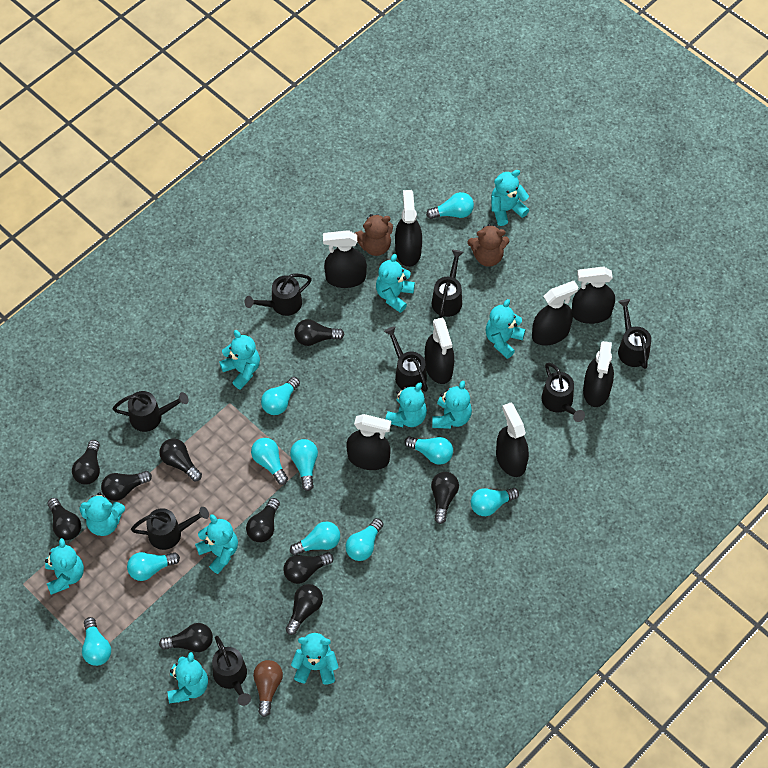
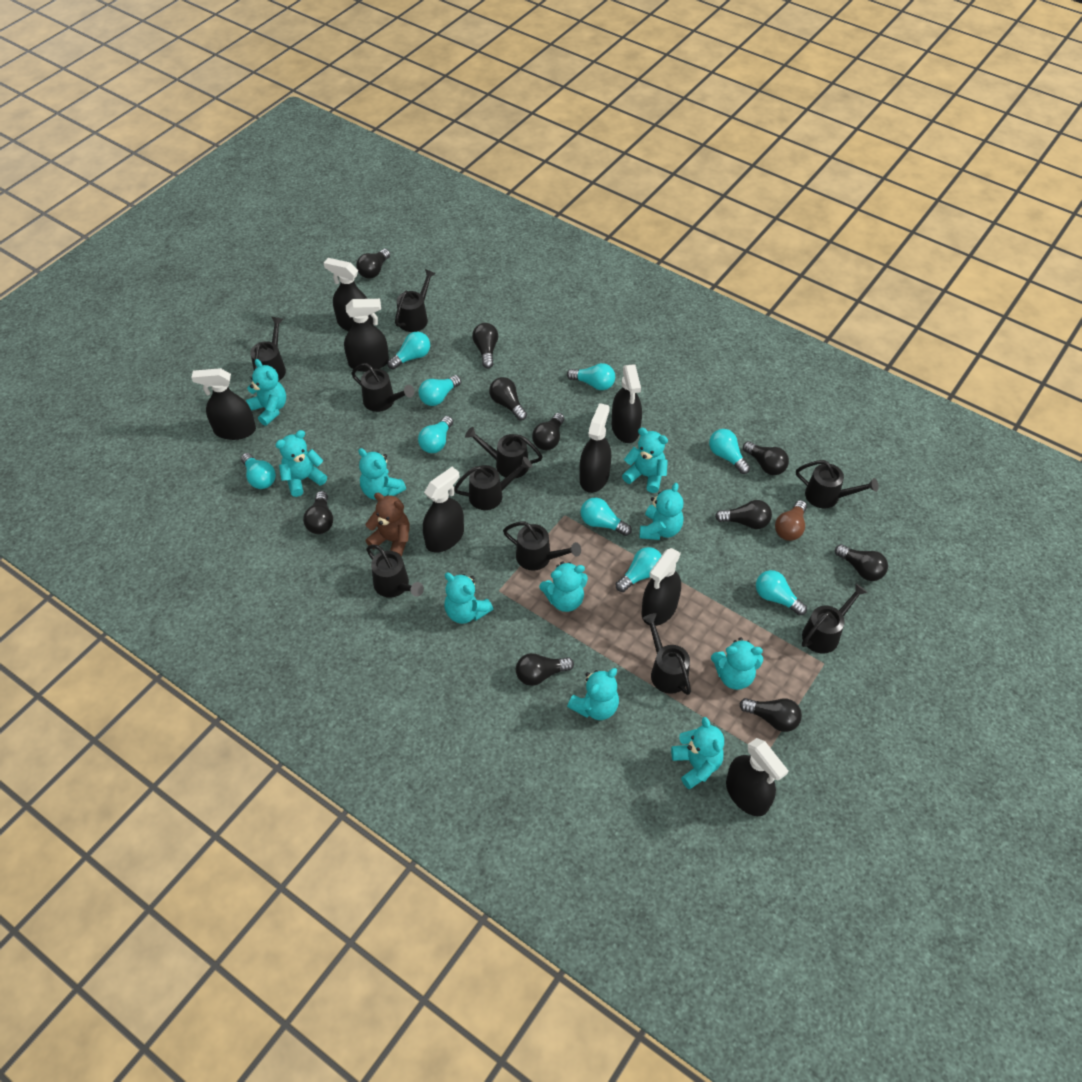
black watering can: [112,391,189,432] [131,507,209,550] [212,636,251,706] [245,273,312,316] [384,326,428,392] [432,250,464,318] [541,363,585,422] [618,299,651,369] = 8 -> [250,317,286,381] [351,363,415,412] [366,545,424,598] [395,269,436,332] [454,457,532,510] [465,427,543,478] [503,522,581,571] [642,613,691,695] [796,460,879,508] [802,584,868,654] = 10
brown teddy bear: [355,214,393,256] [468,224,509,267] = 2 -> [365,493,410,557] = 1
turquoise light bulb: [82,617,111,666] [127,552,180,581] [251,438,288,485] [261,377,300,415] [290,439,318,491] [290,522,340,555] [346,518,383,561] [404,436,453,465] [426,192,474,219] [471,488,519,516] = 10 -> [241,453,276,489] [387,332,430,370] [418,416,453,453] [419,375,461,406] [567,363,615,390] [580,498,632,536] [616,547,662,592] [709,429,750,474] [756,570,807,616] = 9
turquoise teddy bear: [45,538,84,595] [80,492,125,536] [167,652,208,704] [195,514,238,574] [219,330,260,390] [291,633,339,685] [376,254,415,313] [386,383,427,427] [432,381,472,429] [485,299,525,359] [491,170,529,226] = 11 -> [246,359,286,426] [275,430,327,497] [358,448,406,500] [444,573,493,624] [539,561,588,612] [567,668,619,720] [622,428,668,493] [640,483,684,540] [671,717,724,789] [711,638,763,690] = 10

